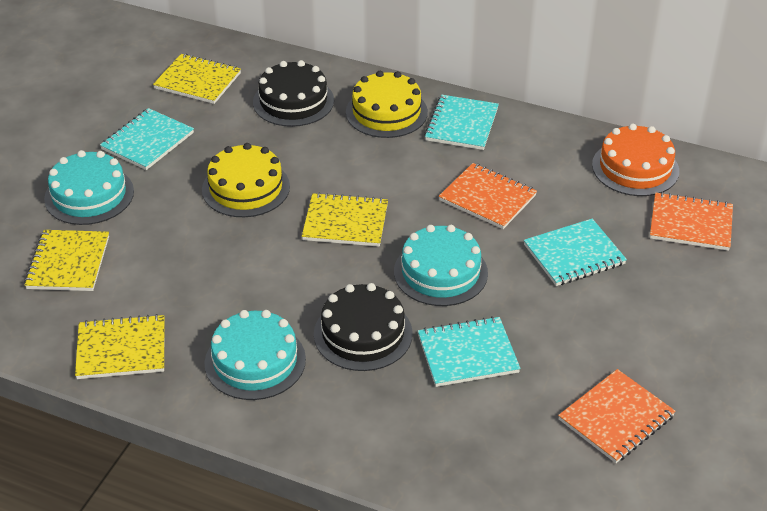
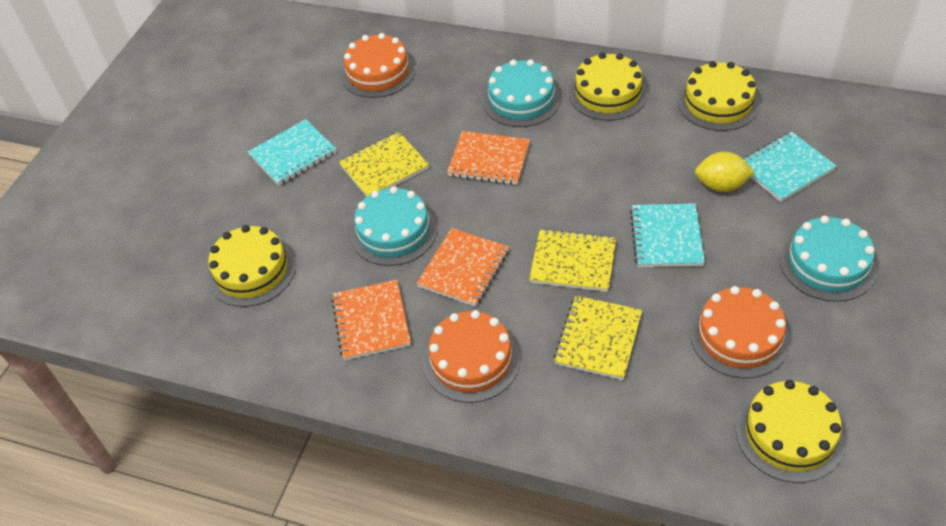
black cake: [253,60,334,127] [314,283,413,371] = 2 -> none = 0
orange cake: [592,124,679,196] = 1 -> [341,33,416,98] [423,310,520,403] [690,286,790,378] = 3
turquoise notebook: [100,108,194,170] [418,316,520,387] [424,95,499,150] [524,219,627,286] = 4 -> [248,119,337,186] [630,203,705,267] [743,132,836,202] = 3
yellow cake: [202,143,290,217] [346,71,428,138] = 2 -> [207,225,296,307] [569,52,648,121] [678,61,760,131] [736,380,845,483] = 4
yellow lemon: none = 0 -> [695,152,755,192] = 1
yellow notebook: [24,230,109,291] [75,314,164,379] [153,54,241,104] [302,192,388,247] = 4 -> [339,132,429,197] [529,229,616,292] [554,296,642,380] = 3

